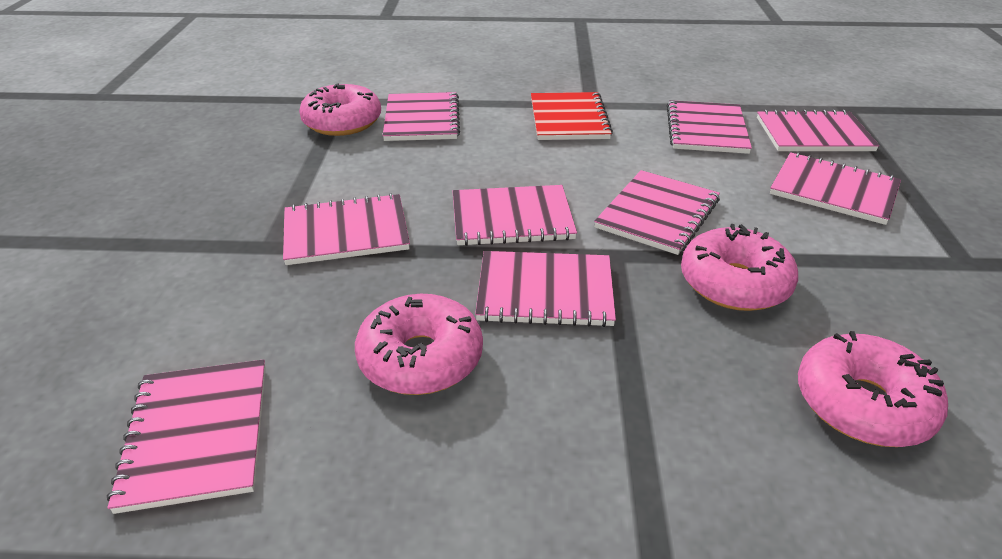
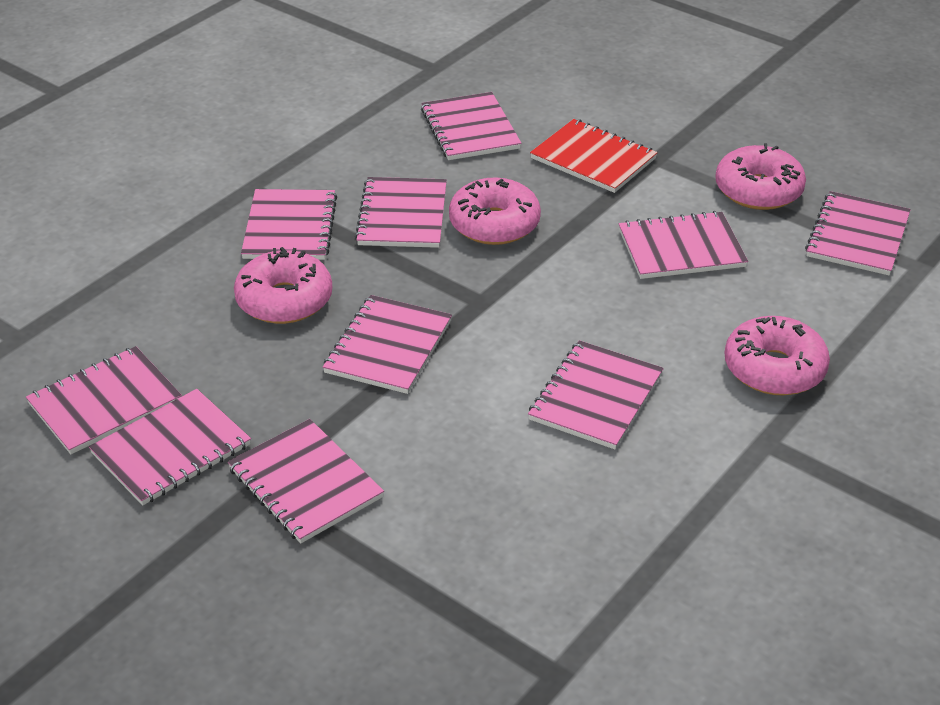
pink notebook: [107,359,266,514] [283,193,410,265] [383,92,460,141] [453,185,577,246] [475,251,616,327] [594,170,720,255] [667,100,752,154] [757,110,880,151] [770,152,901,225] = 9 -> [26,346,182,454] [89,389,251,506] [228,419,384,543] [241,189,337,260] [323,295,452,394] [355,177,447,248] [421,92,521,160] [528,340,664,450] [619,211,748,279] [805,191,911,275] = 10

